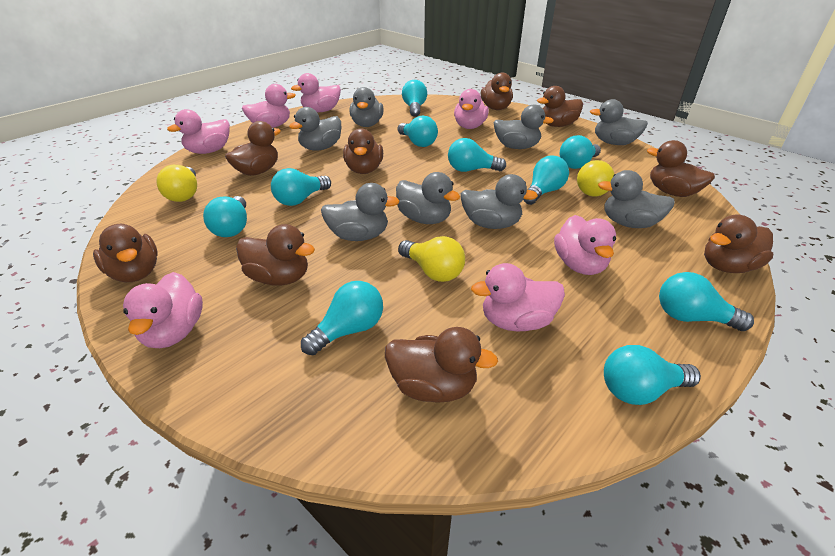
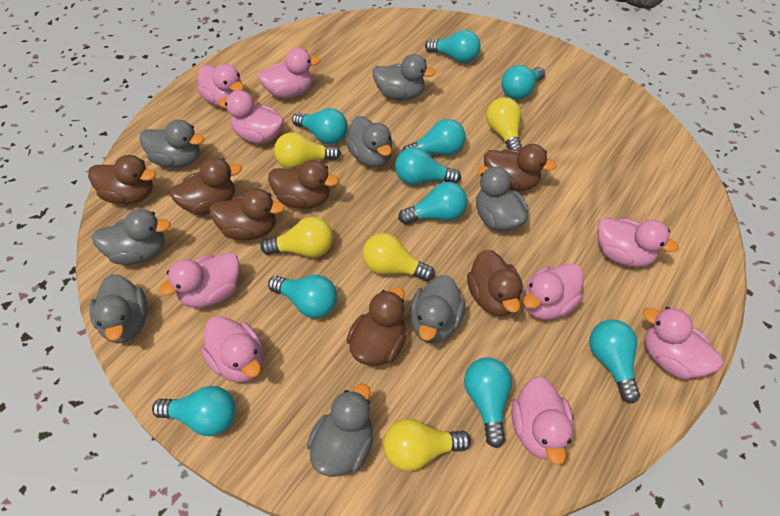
brown duck: [93,224,158,282] [225,121,281,176] [236,224,315,285] [343,128,383,174] [385,327,498,403] [481,73,513,110] [537,86,583,127] [647,140,715,197] [704,214,773,273] = 9 -> [88,155,156,204] [169,157,242,215] [209,189,285,240] [268,160,339,209] [346,287,406,366] [467,249,523,316] [484,144,557,191] = 7
pink duck: [123,272,203,348] [167,109,230,154] [242,84,295,128] [291,73,341,112] [454,89,489,129] [471,263,565,332] [554,215,616,275] = 7 -> [159,252,240,308] [197,64,244,108] [201,316,264,383] [218,90,284,144] [258,48,321,98] [511,376,573,465] [523,263,583,320] [597,217,679,267] [643,307,723,379] = 9
yellow light bulb: [156,165,197,202] [398,236,465,282] [577,160,614,197] = 3 -> [261,217,333,257] [274,132,341,169] [363,233,435,281] [383,419,471,471] [486,97,522,151] = 5

